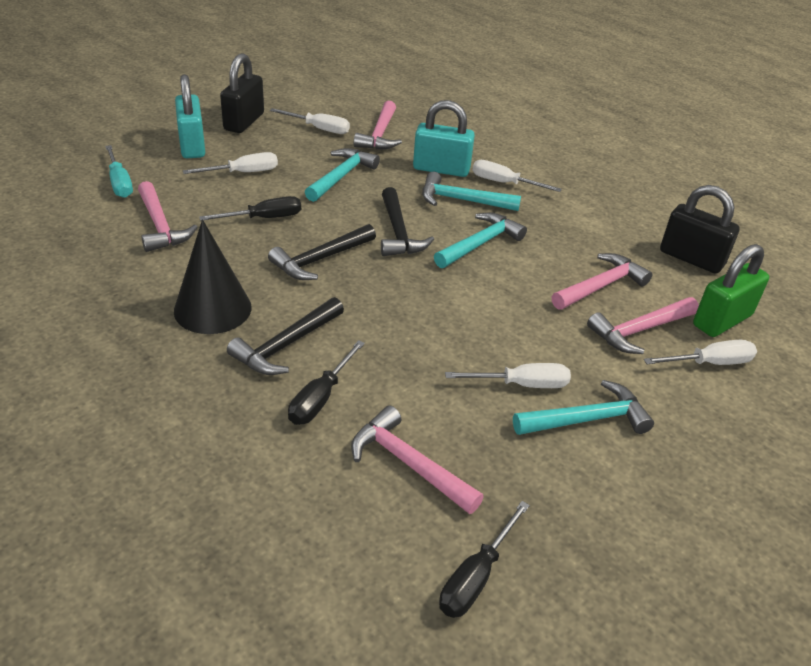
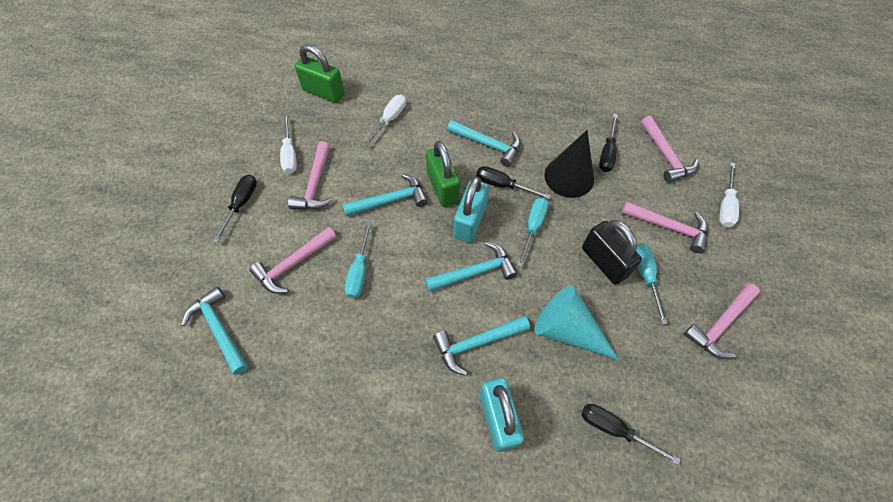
black hammer: [227,297,344,375] [268,224,376,280] [381,187,434,256] = 3 -> none = 0
black padlock: [220,53,264,133] [660,185,740,274] = 2 -> [582,220,642,285] = 1
black screwdriver: [199,196,301,221] [288,340,365,425] [439,501,530,618] = 3 -> [213,174,257,243] [476,166,551,199] [581,404,681,465] [599,114,618,172] = 4
green padlock: [693,244,769,337] = 1 -> [295,44,345,103] [426,141,460,207] = 2
turquoise cone: none = 0 -> [534,286,619,360] = 1
turquoise hammer: [305,148,380,202] [422,172,521,211] [434,213,527,268] [513,380,654,435] = 4 -> [181,286,248,375] [342,173,428,217] [426,242,517,292] [433,316,530,376] [447,120,521,167] = 5
turquoise screwdriver: [105,145,133,198] = 1 -> [345,222,372,298] [517,197,549,267] [636,243,668,324] = 3
white screwdriver: [183,152,278,174] [270,108,350,134] [445,363,571,388] [472,160,562,192] [644,340,757,365] = 5 -> [280,114,297,174] [363,95,406,147] [719,163,739,227] = 3

